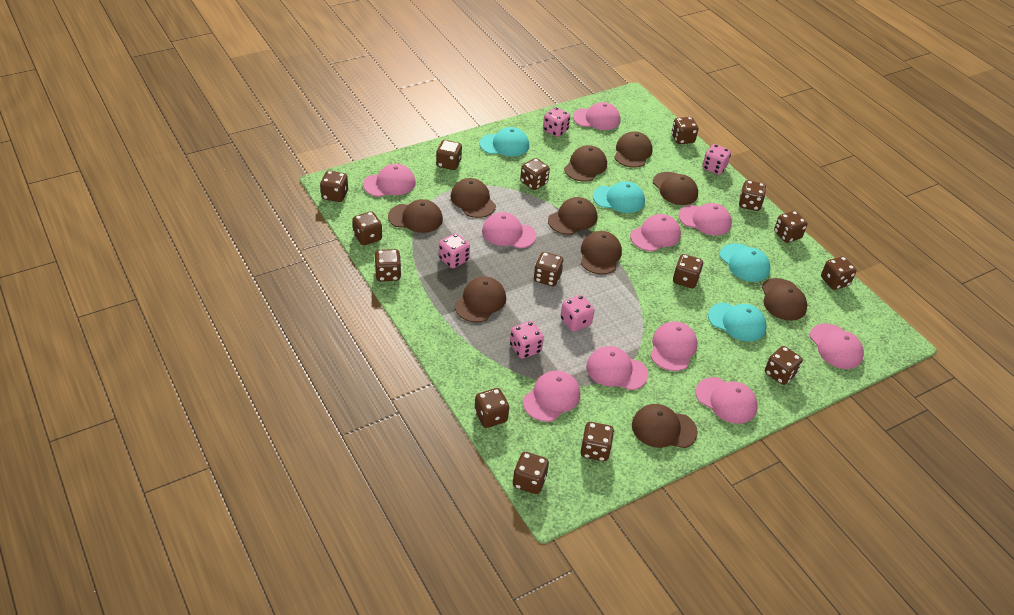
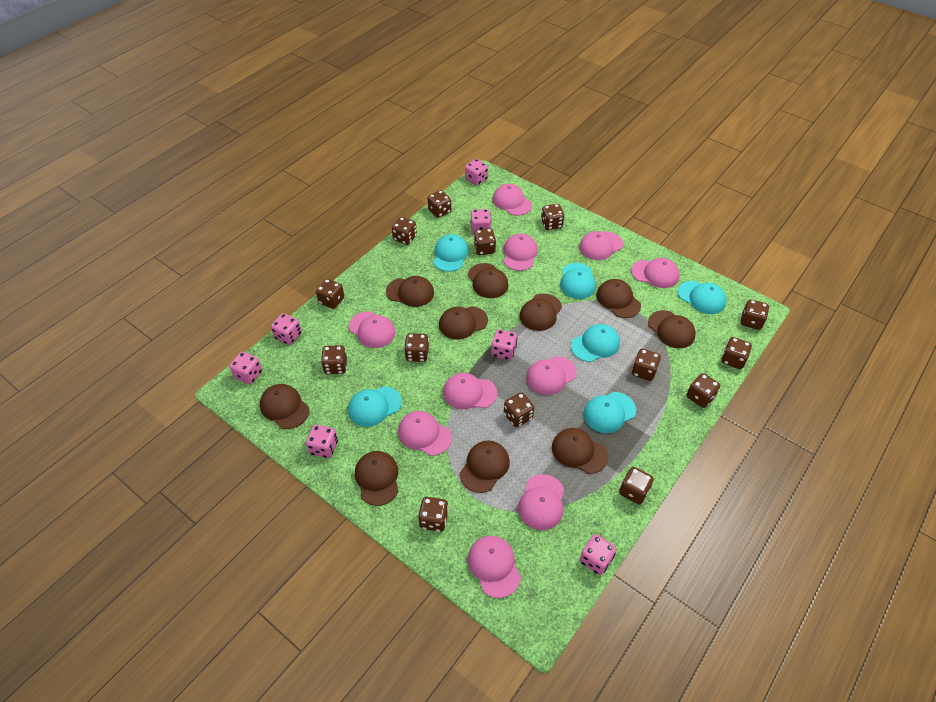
brown dice: [320,171,348,202] [352,211,382,245] [375,249,401,281] [436,140,462,170] [474,388,509,428] [513,452,549,494] [520,158,550,190] [534,252,564,286] [581,422,614,461] [671,117,698,144] [673,254,704,288] [739,180,766,211] [765,346,803,385] [774,211,808,243] [821,256,857,290] = 15 -> [316,279,344,309] [321,345,347,374] [392,217,417,245] [404,333,429,362] [418,497,449,532] [427,190,451,218] [474,229,496,255] [504,392,534,427] [541,204,564,230] [619,467,654,504] [632,349,661,381] [687,373,720,408] [721,337,752,369] [741,299,769,330] = 14
pink dice: [439,233,470,268] [510,321,544,359] [543,107,570,137] [561,295,594,332] [702,144,731,175] = 5 -> [229,352,262,384] [271,313,302,345] [306,425,338,458] [465,159,488,185] [470,209,491,234] [491,329,517,360] [580,534,616,575] = 7
turquoise cap: [480,127,529,157] [593,181,645,213] [708,303,767,342] [720,243,770,282] = 4 -> [348,386,402,427] [433,234,469,272] [560,263,596,299] [571,324,620,362] [583,392,636,433] [678,281,726,314] = 6

